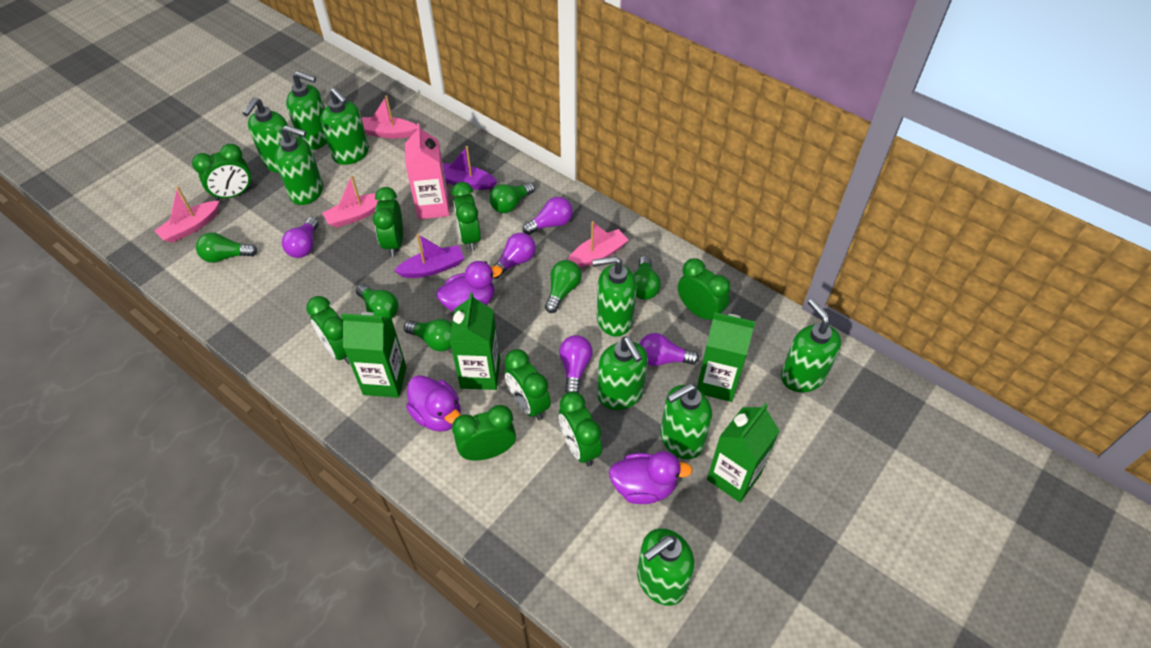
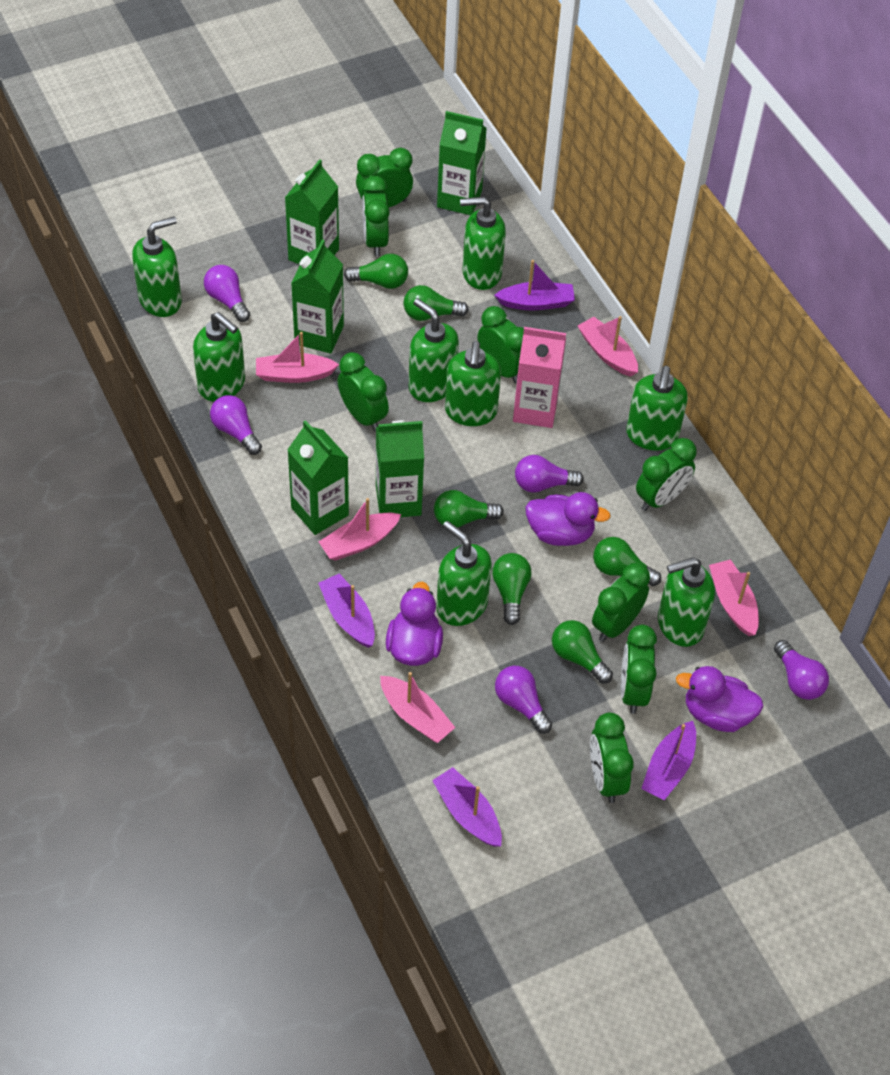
green carton: [341,312,407,398] [449,292,500,390] [697,312,755,402] [707,403,780,502] = 4 -> [285,159,339,264] [287,420,349,535] [291,240,344,354] [376,420,424,517] [437,111,487,215] = 5
green soap dispenser: [243,98,292,173] [275,125,323,205] [286,71,327,150] [320,88,369,165] [592,256,637,337] [597,336,648,410] [637,528,695,606] [660,383,712,459] [781,299,841,392] = 9 -> [132,216,182,317] [193,312,245,402] [409,298,459,402] [436,521,492,626] [445,341,501,426] [460,197,506,290] [626,366,688,451] [658,557,715,647] = 8
pink boat: [154,186,219,243] [322,175,379,228] [361,95,417,139] [568,221,629,268] = 4 -> [256,332,339,383] [319,498,401,561] [380,672,456,743] [578,316,638,377] [709,559,759,636] = 5
purple boat: [394,234,464,278] [443,146,497,190] = 2 -> [318,574,375,648] [432,767,502,847] [494,260,575,310] [641,721,696,800] = 4

